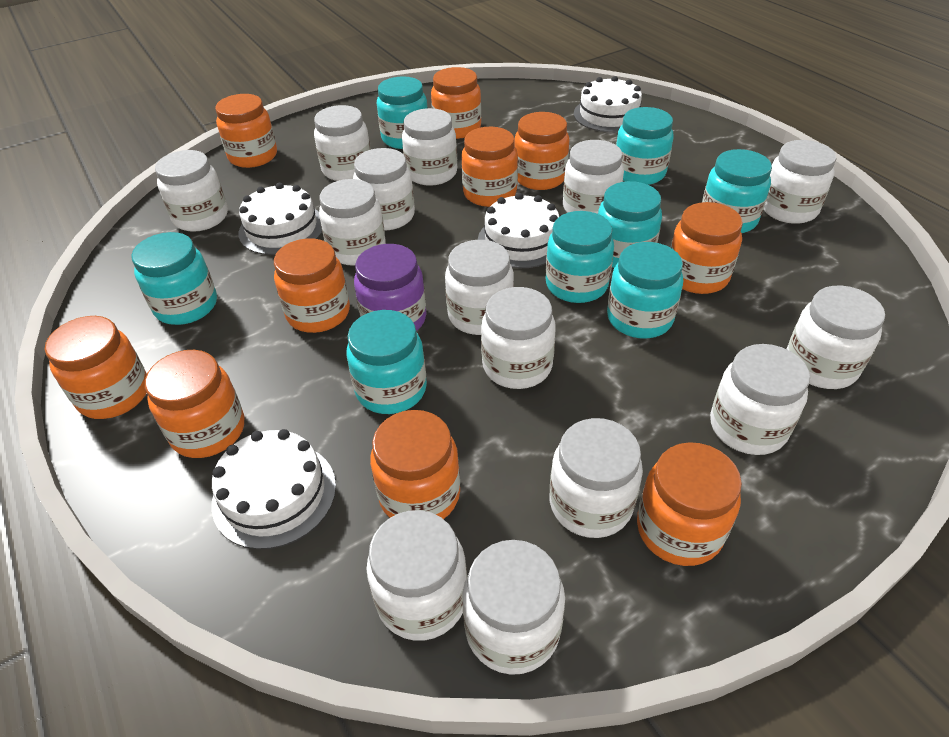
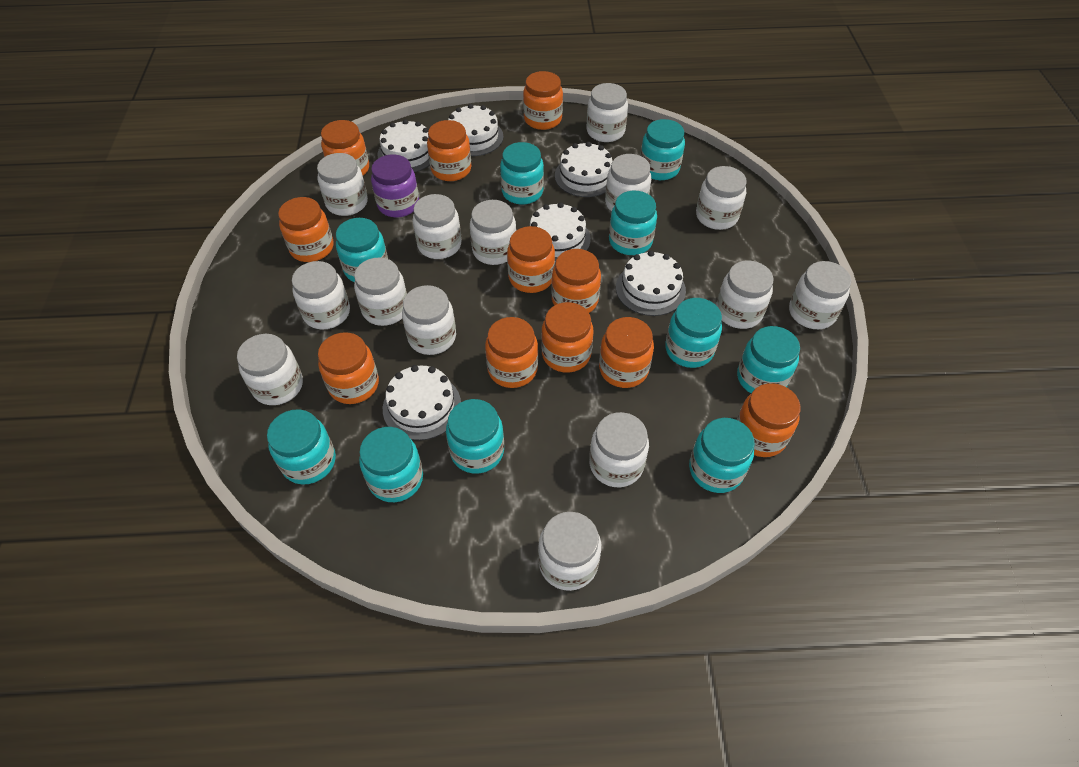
orange jar: [45,316,147,419] [145,350,244,458] [215,94,277,168] [274,238,350,333] [370,410,460,519] [431,67,481,139] [462,127,518,207] [514,112,569,190] [637,442,742,566] [670,202,743,294] = 10 -> [278,197,334,262] [318,332,379,404] [321,120,369,176] [427,120,471,181] [485,317,538,388] [507,226,555,293] [523,71,563,130] [541,302,593,372] [552,249,601,313] [599,317,654,388] [737,383,801,457] = 11
turquoise jar: [131,232,217,325] [346,310,427,414] [377,76,427,149] [546,211,614,303] [598,181,662,268] [607,242,683,338] [616,107,674,185] [702,149,772,233] = 8 -> [267,409,336,484] [336,218,388,282] [359,427,423,502] [446,399,504,474] [500,142,544,205] [609,191,657,255] [640,119,685,180] [665,298,722,368] [689,418,755,493] [737,326,800,393] = 10
white cake: [212,429,336,549] [238,183,322,255] [478,193,559,268] [574,76,642,132] = 4 -> [377,119,430,172] [383,365,461,440] [448,104,503,156] [530,202,591,263] [555,142,613,197] [616,251,686,316] = 6

